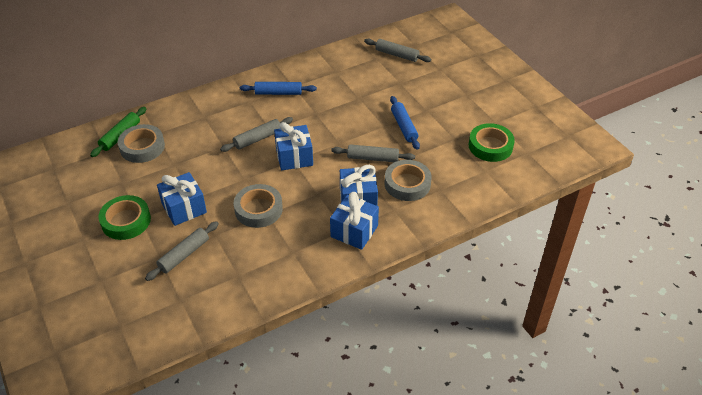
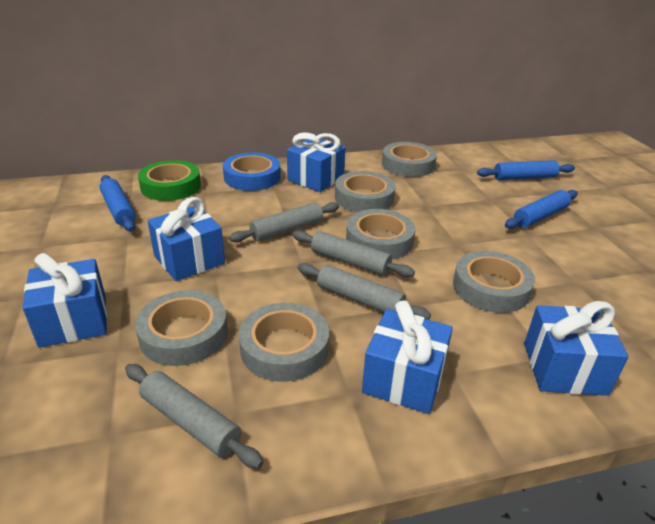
blue gift: [157,172,207,226] [274,122,313,170] [330,192,379,250] [340,165,378,206] = 4 -> [23,253,107,348] [148,197,225,281] [287,132,345,192] [362,300,453,414] [524,301,629,396] = 5
blue rolling pin: [240,82,317,95] [390,96,420,150] = 2 -> [100,175,136,231] [477,160,575,180] [505,190,578,229] = 3
blue tape: none = 0 -> [223,152,281,191] = 1
green rolling pin: [90,107,146,157] = 1 -> none = 0
green tape: [98,195,151,240] [469,123,515,162] = 2 -> [138,160,201,201] = 1
grey tape: [118,124,165,163] [234,184,283,228] [385,160,432,201] = 3 -> [135,290,228,366] [239,303,329,382] [335,171,396,212] [346,209,415,259] [382,142,437,177] [453,251,535,313] = 6

